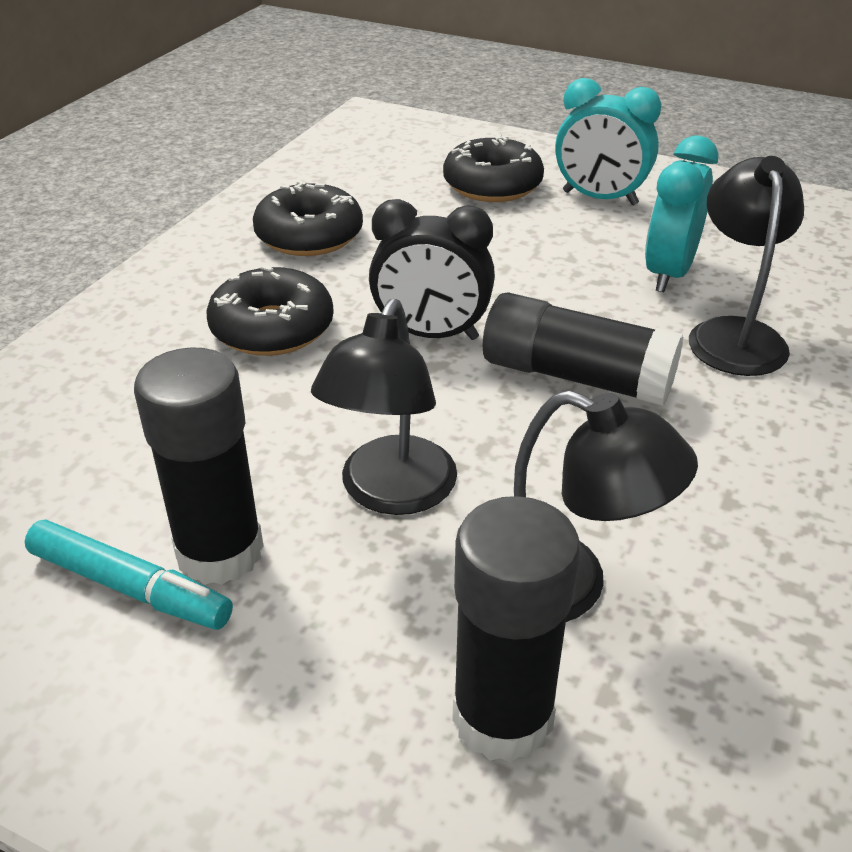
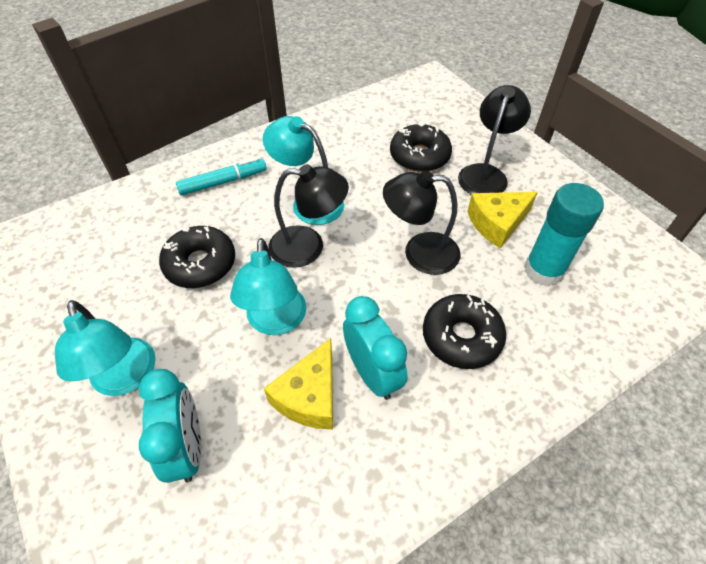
black clock: [369,199,495,340] = 1 -> none = 0
black glue stick: [134,347,264,585] [452,496,581,763] [483,293,684,406] = 3 -> none = 0
turquoise glue stick: none = 0 -> [524,183,604,287] = 1
turquoise lamp: none = 0 -> [55,300,156,396] [230,238,307,335] [262,116,344,225] = 3
yellow cheese: none = 0 -> [264,338,333,429] [467,192,538,249] = 2

